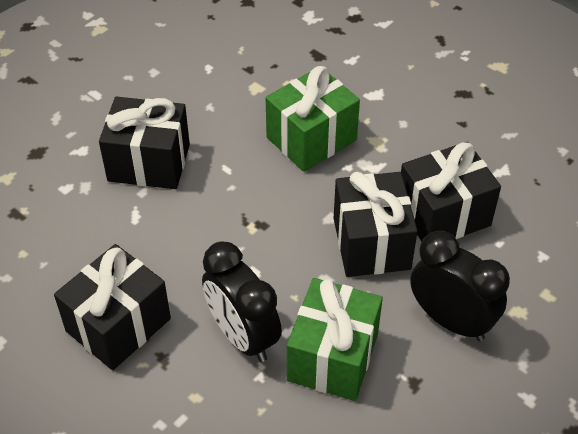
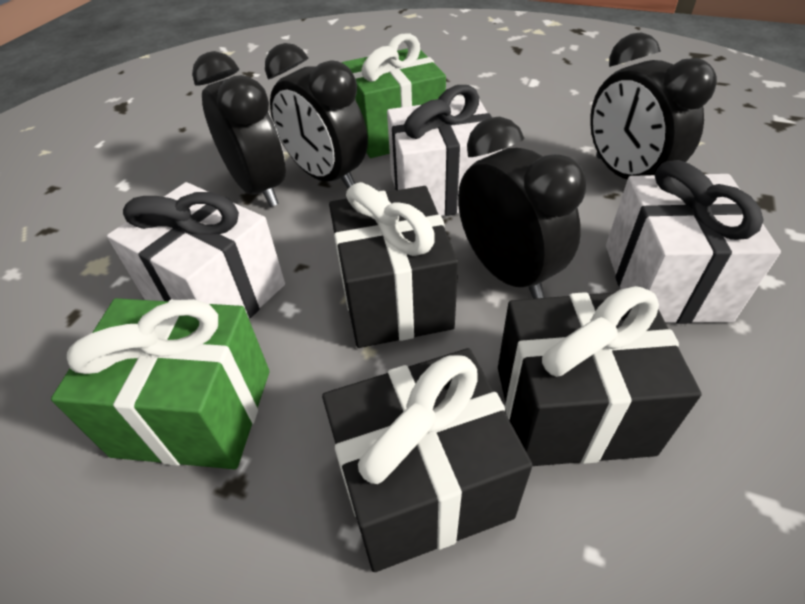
black clock: [202,242,282,362] [410,231,510,341] = 2 -> [192,51,286,207] [265,43,368,189] [458,117,586,299] [590,32,717,180] = 4
black gift: [54,244,171,370] [99,96,190,189] [334,172,418,277] [401,142,501,242] = 4 -> [322,348,533,572] [329,182,458,348] [498,286,702,466] = 3
white gift: none = 0 -> [107,182,285,318] [387,85,502,216] [606,160,781,324] = 3

